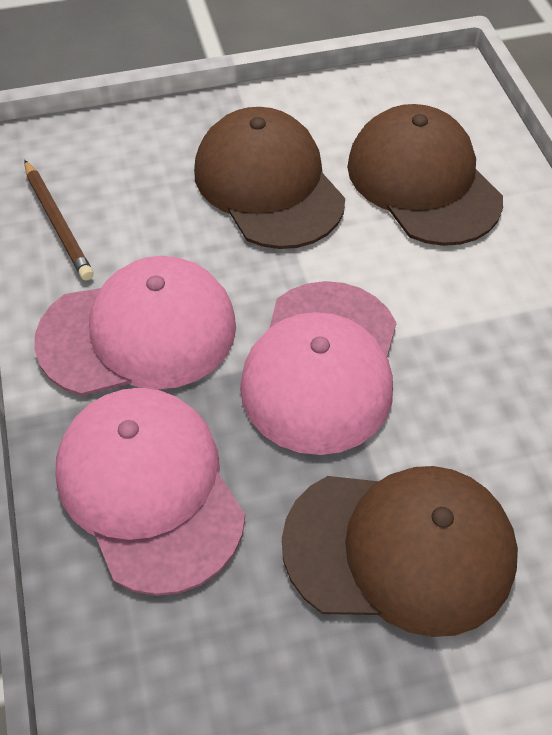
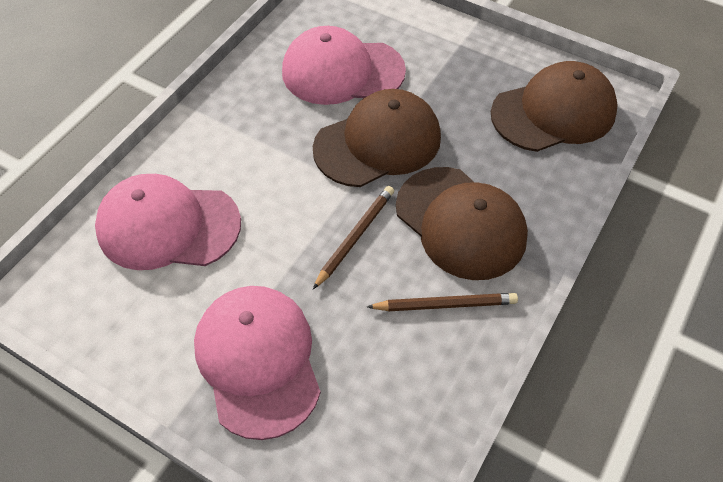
brown pencil: [24,160,94,281] = 1 -> [313,186,394,289] [367,293,518,311] = 2

